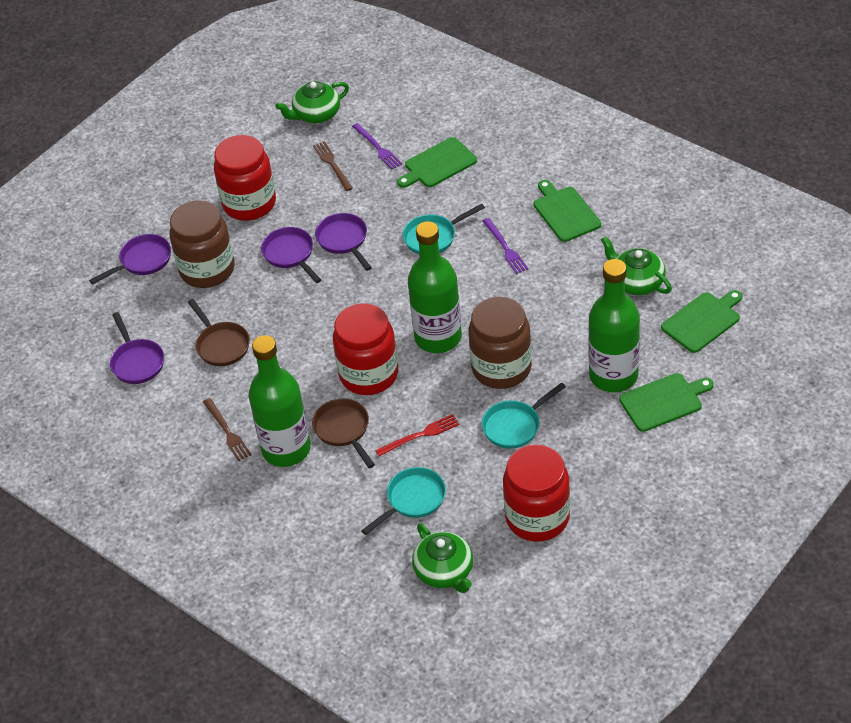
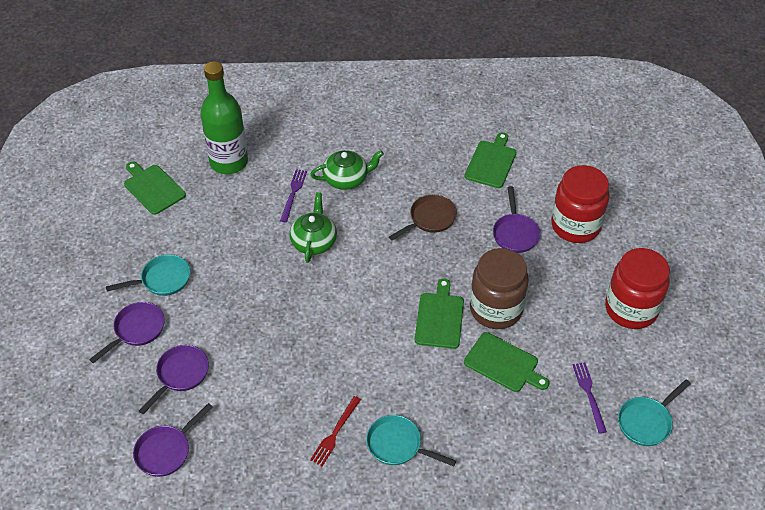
brown fork: [203,398,252,461] [313,141,353,191] = 2 -> none = 0
brown jar: [170,200,235,288] [468,297,532,389] = 2 -> [470,248,529,329] = 1
brown pan: [188,299,250,366] [312,399,375,468] = 2 -> [389,195,457,241] = 1
green bottle: [249,335,311,467] [408,221,462,353] [588,259,640,392] = 3 -> [200,61,248,174] = 1
green teapot: [275,81,349,123] [412,523,473,593] [601,236,672,295] = 3 -> [289,192,337,263] [310,150,384,190] = 2
red jar: [214,135,276,221] [333,304,398,395] [503,445,570,542] = 3 -> [551,165,609,243] [605,248,670,329] = 2

